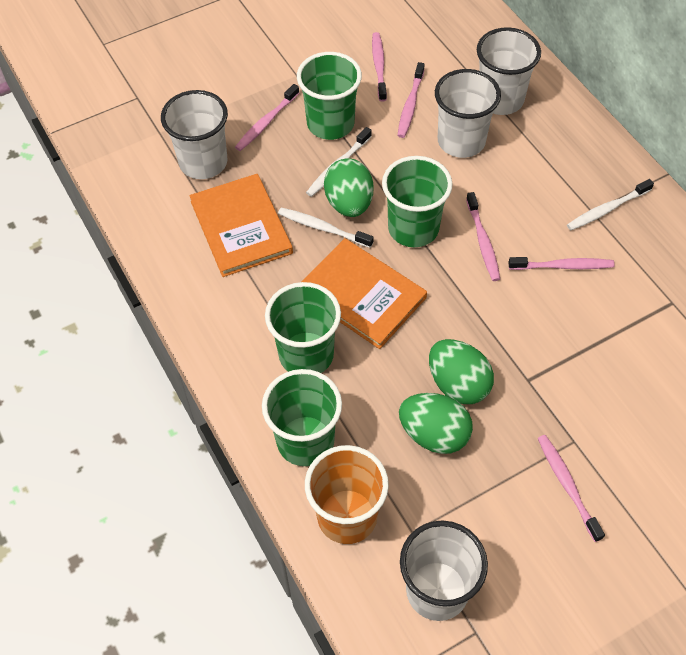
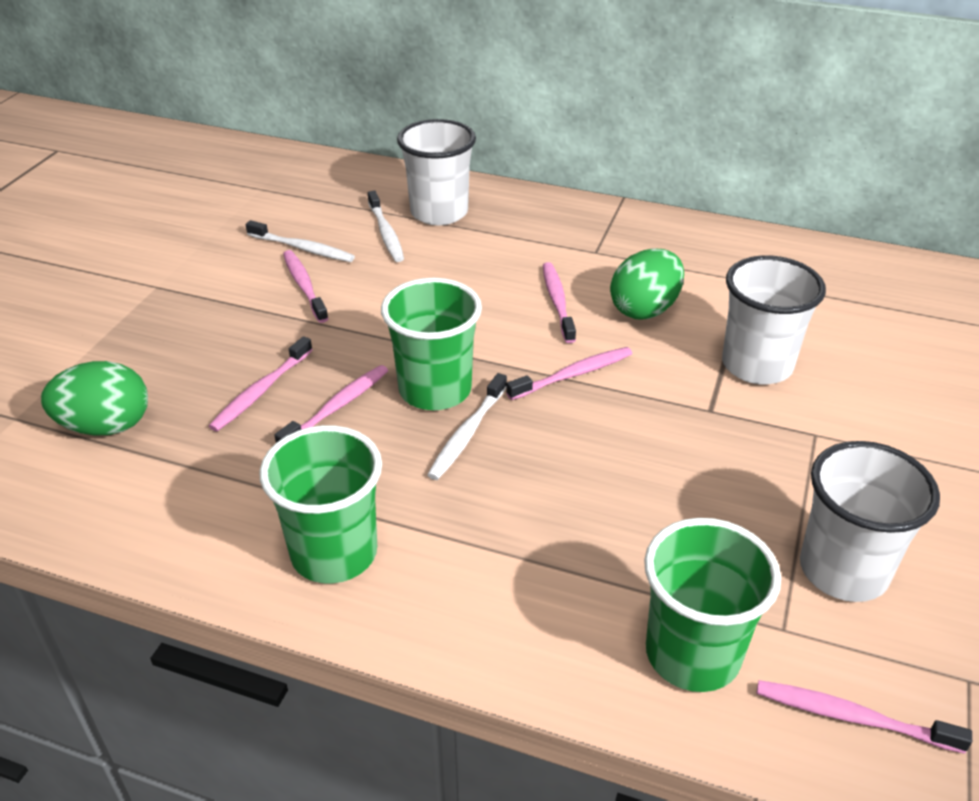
green cup: [262,369,342,466] [265,282,341,373] [297,52,362,140] [382,156,453,247] = 4 -> [259,425,382,583] [381,278,482,410] [644,518,781,692] = 3
green egg: [324,158,373,217] [399,393,473,454] [429,339,494,404] = 3 -> [41,361,148,436] [610,249,684,320] = 2
orange book: [189,174,293,277] [301,238,427,349] = 2 -> none = 0
orange cup: [305,445,389,544] = 1 -> none = 0
white cup: [161,90,228,179] [400,520,488,621] [435,69,501,158] [477,27,541,115] = 4 -> [397,119,476,225] [722,255,826,384] [800,441,940,602] = 3

